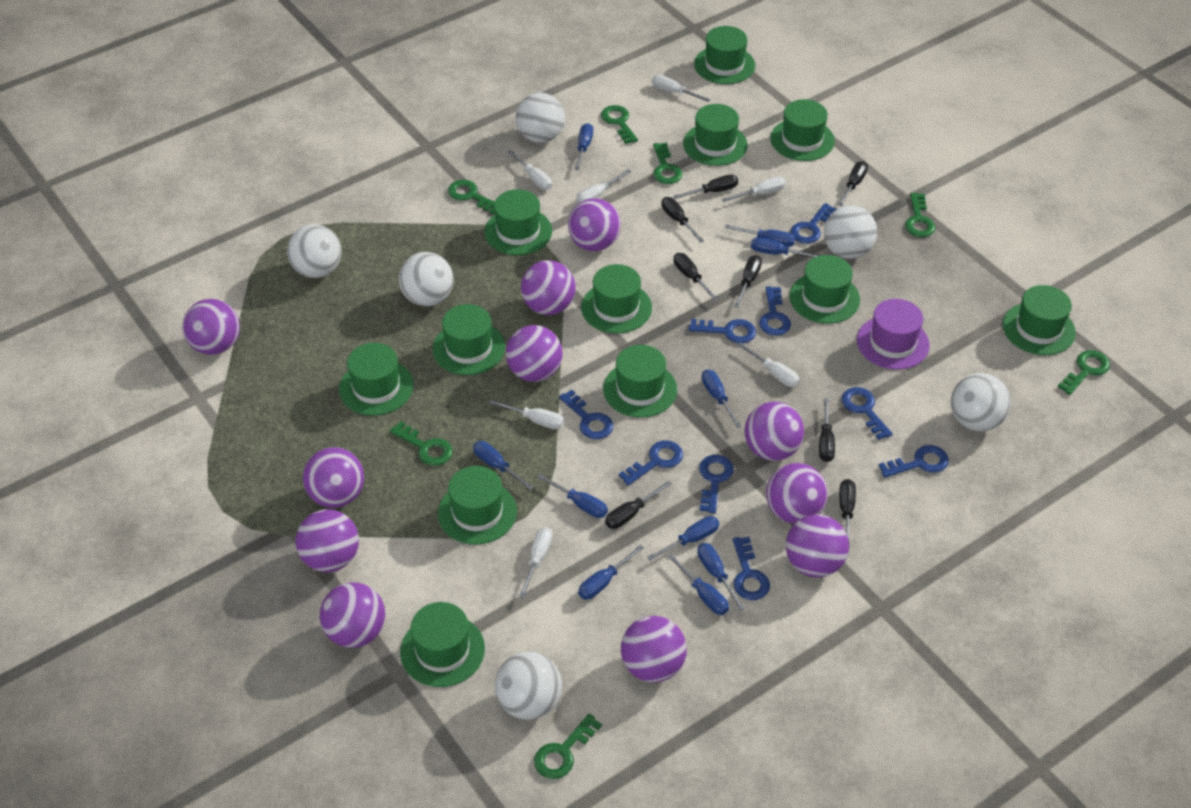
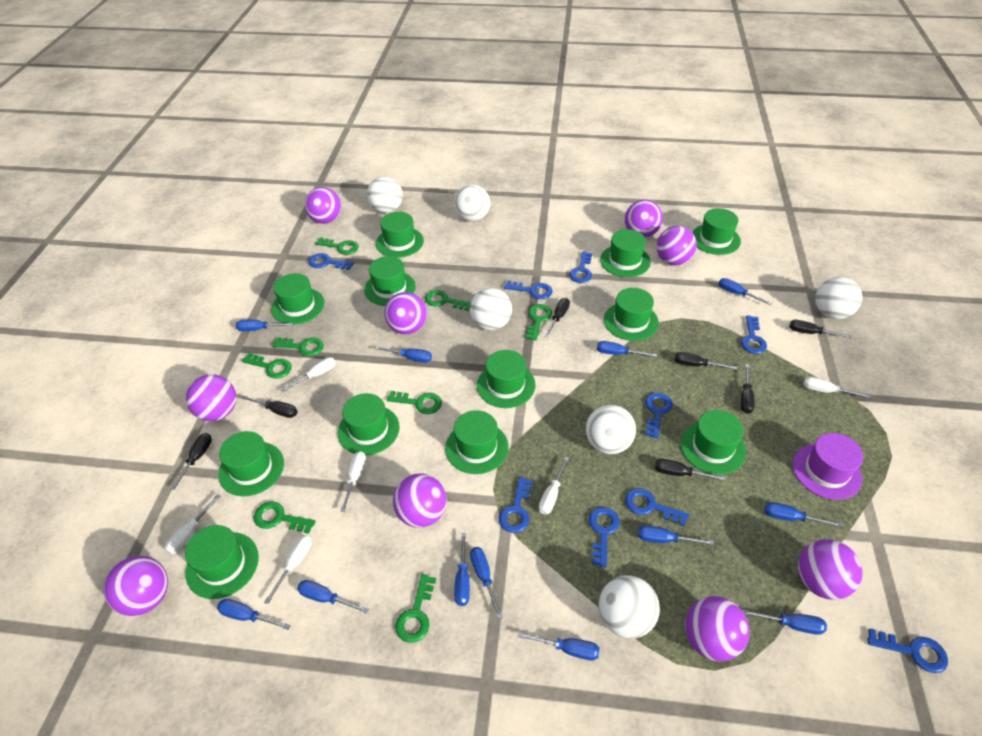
black screwdriver: [605,481,672,529] [661,197,704,243] [673,175,738,199] [674,253,719,301] [734,255,762,308] [819,398,835,462] [838,161,868,207] [839,479,856,549] = 8 -> [171,433,212,490] [241,395,298,418] [545,298,570,337] [655,459,726,481] [675,352,737,370] [741,364,755,414] [789,320,852,338] = 7
blue screwdriver: [473,441,534,491] [537,474,608,518] [575,123,593,170] [578,545,644,599] [647,516,719,561] [668,554,729,615] [697,543,745,611] [702,369,742,428] [725,225,795,247] [751,237,820,257] = 10 -> [217,599,290,630] [236,320,293,331] [297,580,369,614] [375,346,432,363] [454,533,470,606] [470,547,503,619] [518,632,600,660] [597,341,657,357] [638,525,714,545] [718,278,772,305] [742,609,827,635] [764,502,842,527] = 12
green key: [390,421,453,466] [448,180,495,214] [534,714,602,779] [601,105,638,144] [653,143,683,184] [905,193,935,237] [1058,350,1110,395] = 7 -> [242,353,291,378] [254,502,315,534] [272,337,324,356] [315,237,359,255] [387,391,442,414] [395,574,436,643] [425,290,471,311] [526,304,552,341] = 8
purple ball: [182,299,240,355] [295,509,359,572] [303,447,364,508] [320,582,385,648] [506,325,563,382] [521,260,576,315] [568,198,621,251] [621,616,687,683] [745,402,804,461] [766,463,828,524] [786,514,849,578] = 11 -> [103,556,168,616] [186,374,237,421] [305,187,342,224] [384,292,427,334] [393,474,447,528] [625,200,663,238] [656,226,697,265] [685,596,750,662] [798,539,863,600] = 9
white screwdriver: [490,400,564,429] [507,150,552,190] [519,527,553,598] [576,169,631,204] [652,75,711,102] [722,177,786,202] [737,342,800,387] = 7 -> [164,494,220,554] [264,535,312,604] [281,357,336,392] [340,451,366,512] [539,457,569,515] [803,377,871,398] = 6

